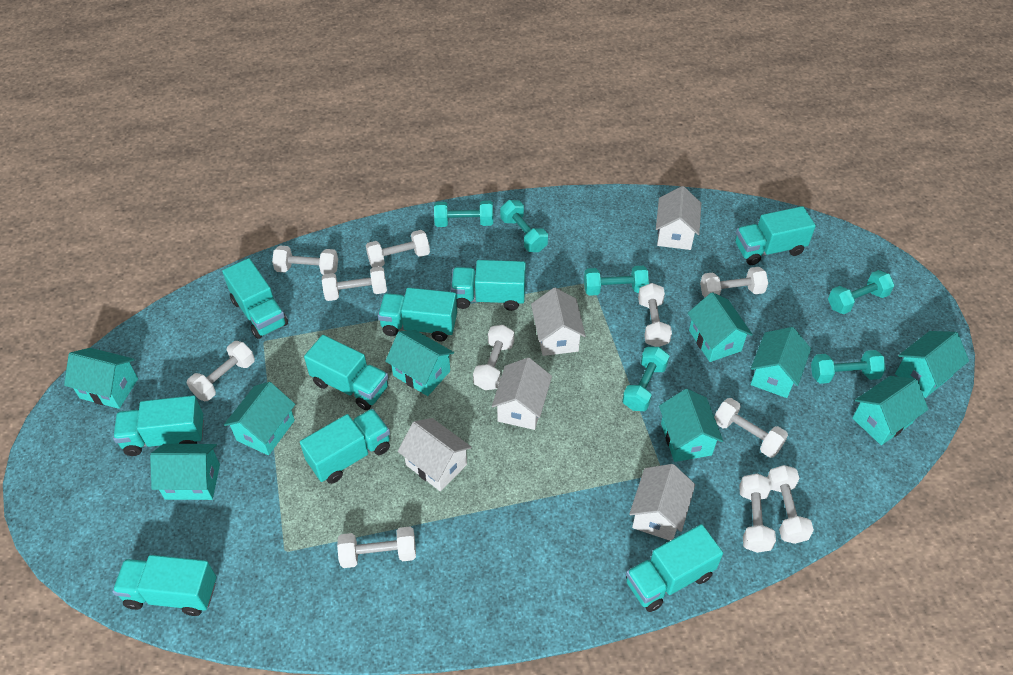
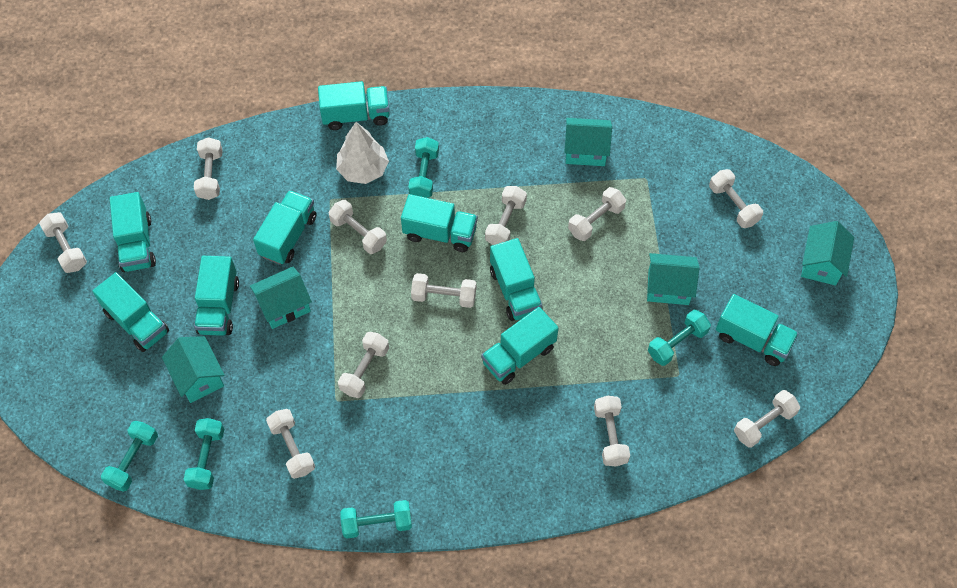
turquoise dumbbell: [434,200,493,227] [500,200,548,252] [584,266,649,296] [622,347,669,411] [811,350,886,384] [828,270,894,314] = 6 -> [101,421,158,492] [184,418,224,490] [340,500,412,538] [408,137,439,198] [648,310,711,366] = 5
turquoise house: [64,348,138,409] [150,444,220,500] [224,382,295,455] [385,330,454,396] [659,389,723,462] [688,292,753,362] [751,327,811,398] [852,376,928,445] [895,331,969,398] = 9 -> [162,336,225,403] [250,267,312,329] [564,118,612,166] [647,253,699,305] [801,221,854,286] = 5
white house: [398,418,472,491] [492,358,552,430] [531,288,586,356] [629,464,695,541] [656,186,701,250] = 5 -> none = 0
white tree: none = 0 -> [336,122,389,184] = 1

